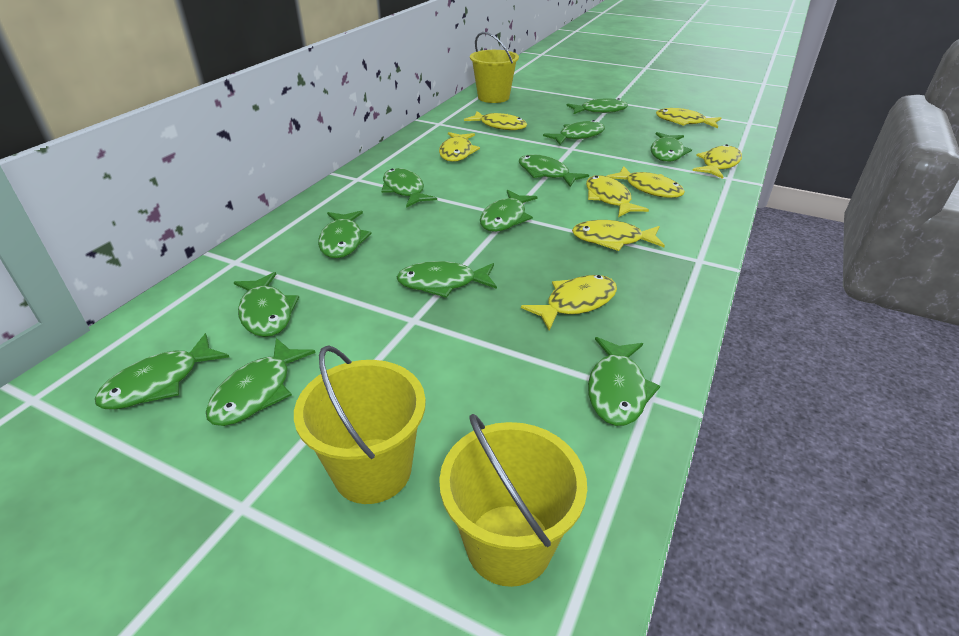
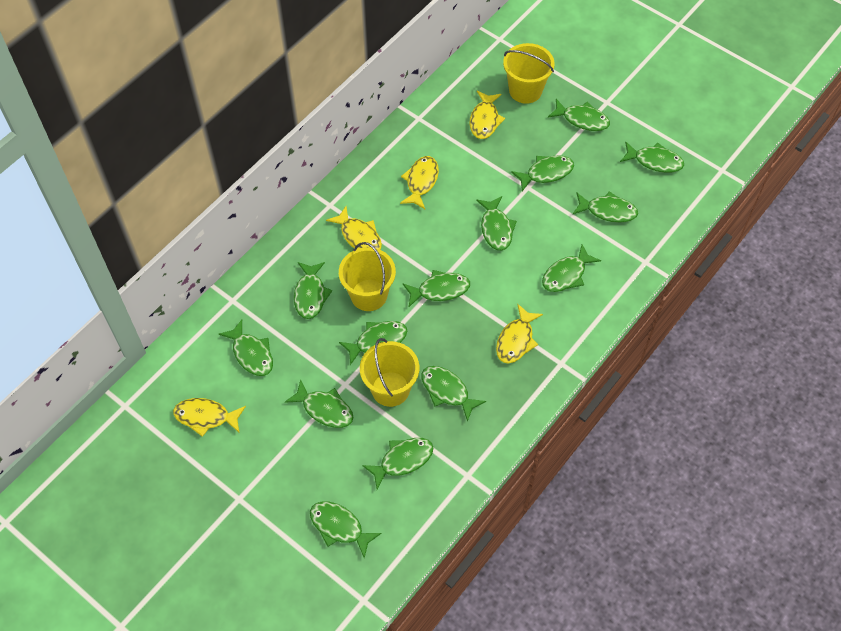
green fish: [95,333,229,410] [206,338,316,426] [234,272,299,337] [318,211,372,258] [381,168,437,208] [397,261,497,298] [480,190,537,232] [519,154,589,187] [543,120,605,145] [566,98,628,114] [588,337,660,426] [651,132,692,162] = 12 -> [219,320,273,376] [285,379,353,428] [294,262,332,319] [310,501,382,558] [339,321,407,365] [362,438,433,489] [403,270,470,307] [421,366,486,422] [476,196,517,250] [511,155,574,191] [542,245,601,292] [548,99,610,131] [573,191,638,223] [620,142,684,173] = 14
yellow fish: [439,132,480,162] [464,111,527,130] [521,275,617,331] [572,220,665,251] [586,175,649,217] [607,166,685,198] [656,108,721,128] [692,144,742,179] = 8 -> [173,398,246,437] [326,206,382,250] [400,156,439,209] [470,91,505,139] [496,304,543,363] = 5

